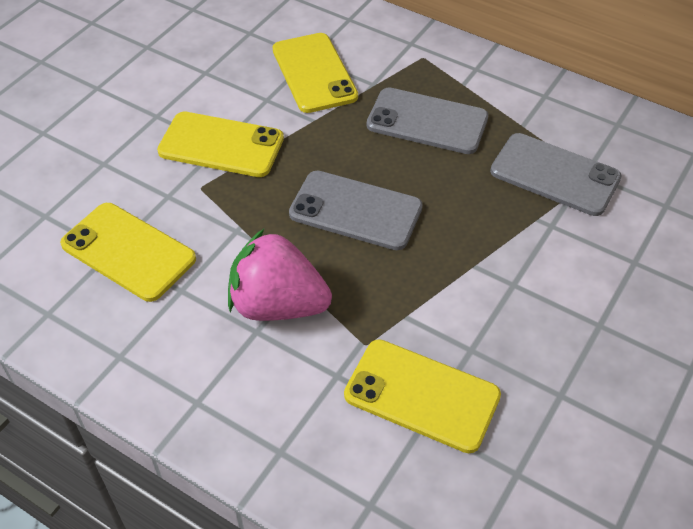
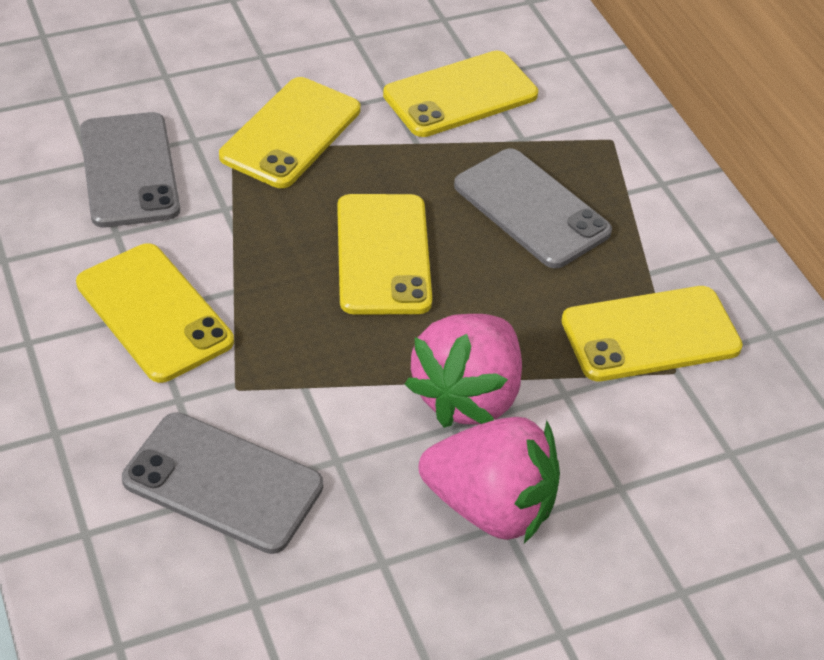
pink strawberry: [228,229,332,321] = 1 -> [405,314,522,428] [419,417,560,544] = 2
yellow phone: [60,203,196,302] [157,111,284,177] [273,33,358,113] [344,339,501,453] = 4 -> [76,243,234,383] [219,77,361,188] [337,194,432,315] [383,50,538,137] [561,286,743,381] = 5

